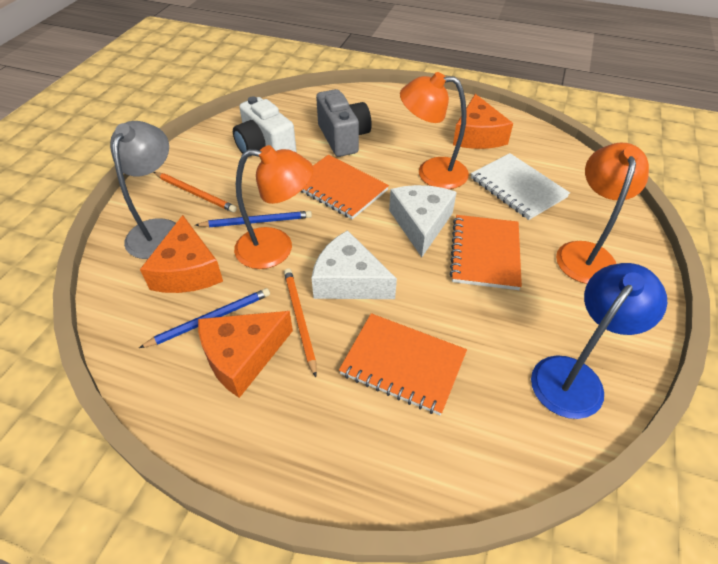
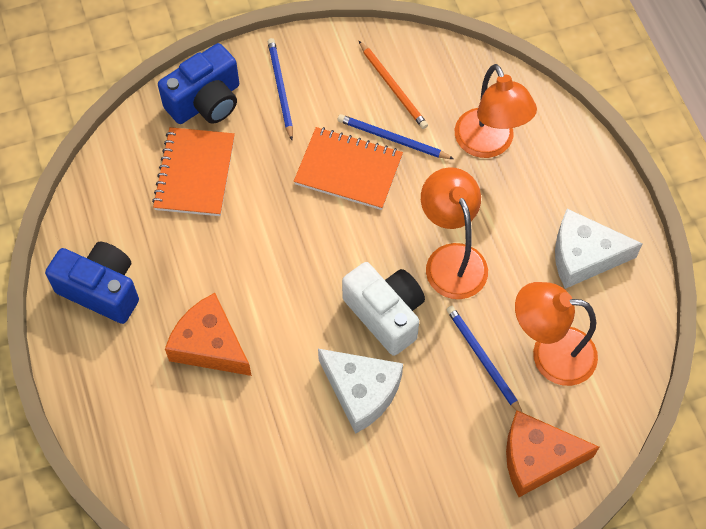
blue camera: none = 0 -> [45,242,139,324] [158,43,239,124] = 2
blue lamp: [531,263,667,419] = 1 -> none = 0
blue pencil: [139,288,270,348] [195,211,312,227] = 2 -> [268,38,293,140] [338,114,454,159] [446,306,523,413] = 3
grey camera: [316,89,372,157] = 1 -> none = 0
grey lamp: [110,121,176,259] = 1 -> none = 0
orange cheese: [140,215,223,293] [198,311,293,398] [453,94,513,149] = 3 -> [165,293,252,376] [506,410,599,497] = 2
orange notebook: [301,155,389,219] [339,313,467,415] [450,215,522,290] = 3 -> [152,127,235,216] [294,127,403,210] = 2
orange pencil: [154,172,237,212] [284,269,317,377] = 2 -> [359,41,428,129] = 1
white notebook: [471,153,570,220] = 1 -> none = 0

